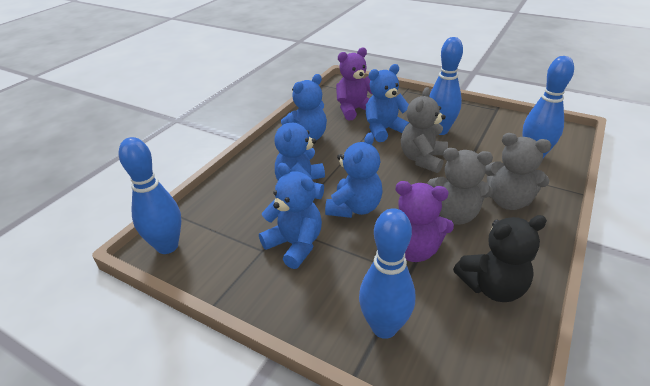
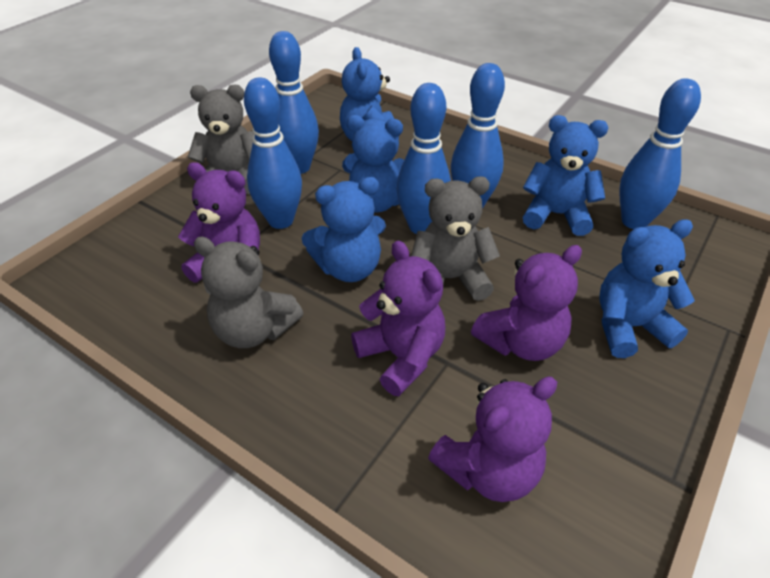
black teddy bear: [453,215,547,302] = 1 -> none = 0
blue bowling pin: [119,137,181,254] [359,208,415,339] [429,37,463,135] [522,56,574,158] = 4 -> [244,78,302,229] [269,31,319,174] [396,83,451,234] [451,63,505,209] [619,78,701,229] = 5
purple teddy bear: [336,48,372,121] [396,181,454,262] = 2 -> [178,162,260,283] [351,240,445,396] [428,377,557,502] [471,245,582,361] = 4

